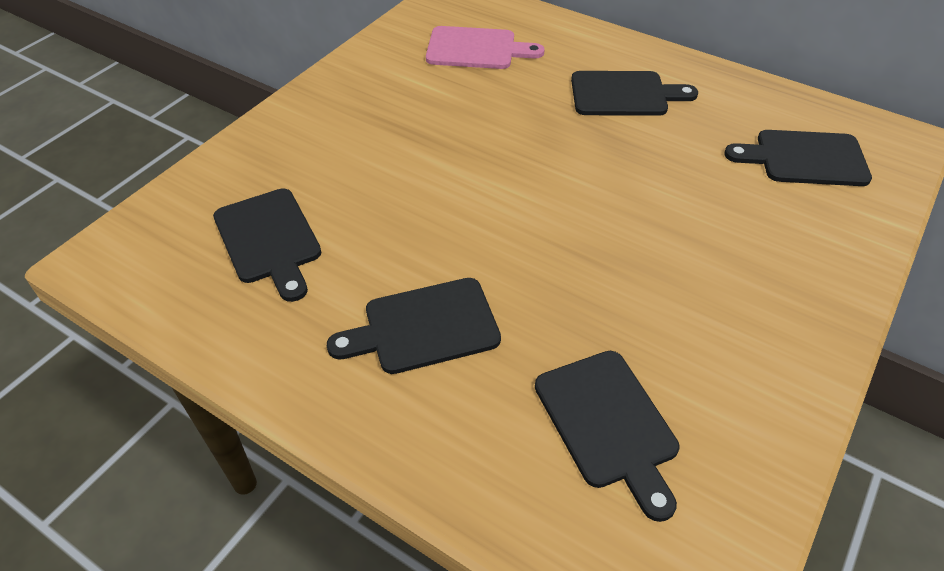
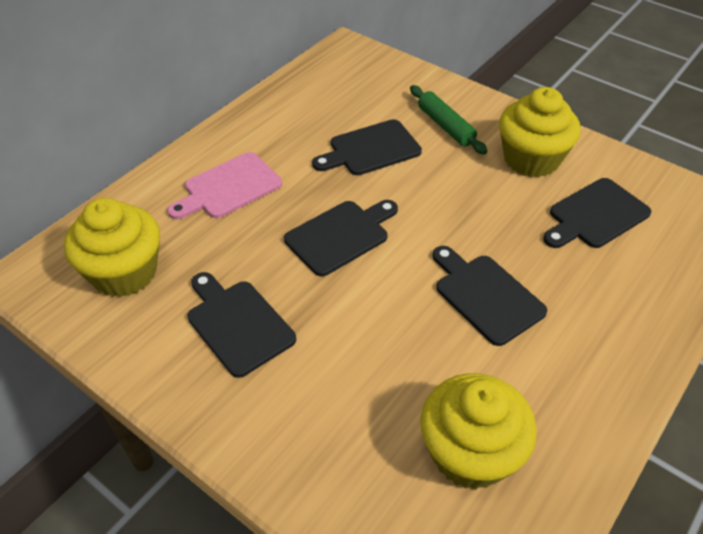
green rolling pin: none = 0 -> [410,85,488,155] = 1
yellow cupcake: none = 0 -> [64,198,160,297] [420,373,537,490] [499,87,581,177] = 3

